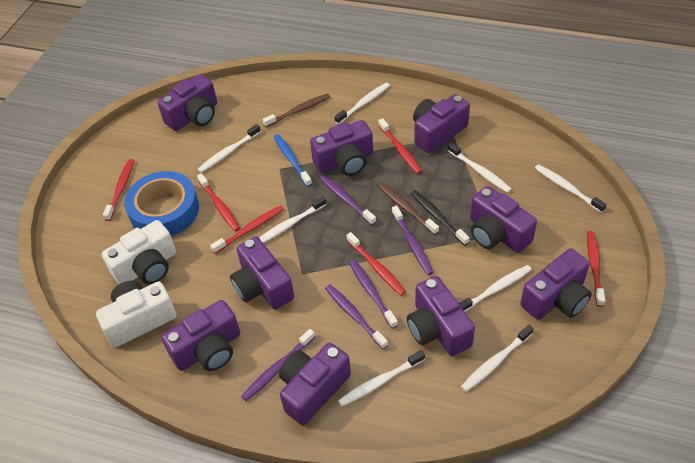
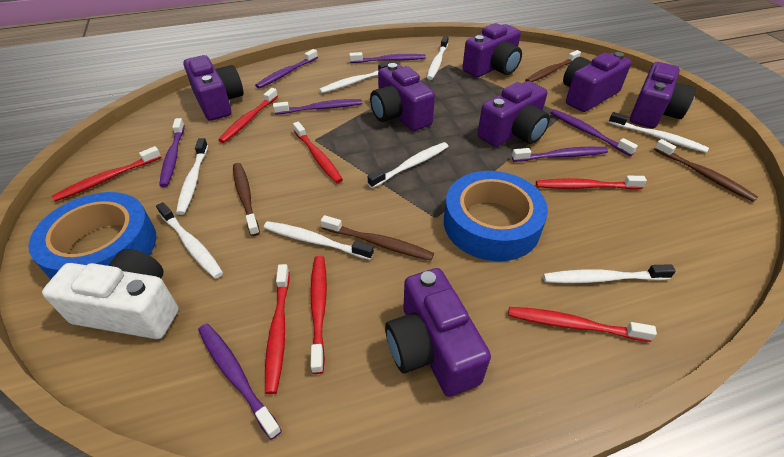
black toothbrush: [411,190,470,246] = 1 -> none = 0
blue tape: [124,171,199,236] = 1 -> [28,192,156,279] [444,171,548,261] = 2
blue toothbrush: [274,134,312,187] = 1 -> none = 0
brown toothbrush: [262,94,330,127] [378,183,439,235] = 2 -> [233,163,260,236] [321,215,434,260] [525,50,581,82] [654,139,758,202] = 4
purple camera: [158,74,217,131] [161,300,240,371] [230,236,294,309] [279,343,351,425] [310,120,373,176] [407,276,475,356] [413,94,470,153] [470,186,537,253] [520,249,592,320] = 9 -> [183,55,244,121] [370,63,435,131] [385,268,491,397] [462,23,522,77] [478,81,550,147] [563,52,632,112] [630,62,696,128] = 7
purple toothbrush: [241,329,315,401] [319,175,376,225] [325,285,388,349] [349,259,398,329] [392,206,433,275] = 5 -> [159,118,185,187] [198,324,282,440] [255,49,318,89] [273,99,362,115] [349,52,426,63] [512,147,608,162] [551,109,638,156] = 7
red toothbrush: [103,159,135,221] [197,173,240,232] [210,206,284,254] [346,232,406,296] [378,118,422,174] [587,231,605,307] = 6 -> [52,146,161,202] [218,88,278,143] [265,264,290,394] [293,122,343,183] [311,256,327,374] [508,307,657,342] [536,176,647,189] = 7
white camera: [96,281,176,347] [102,220,176,284] = 2 -> [42,249,179,339] = 1

